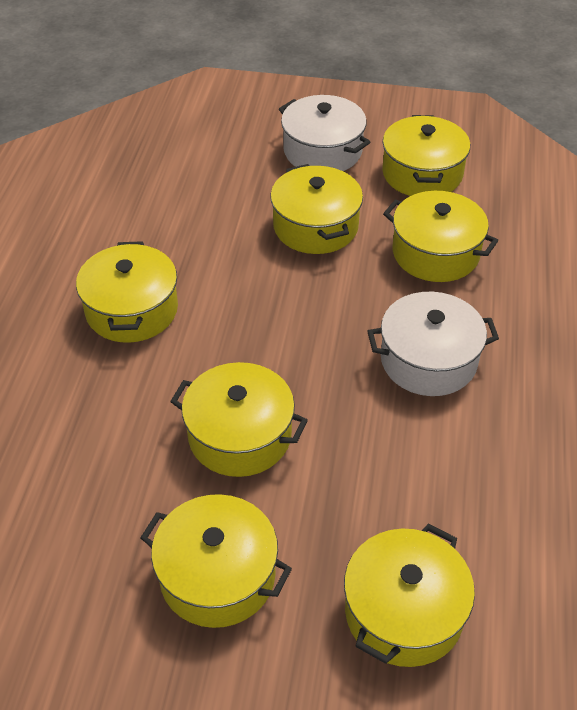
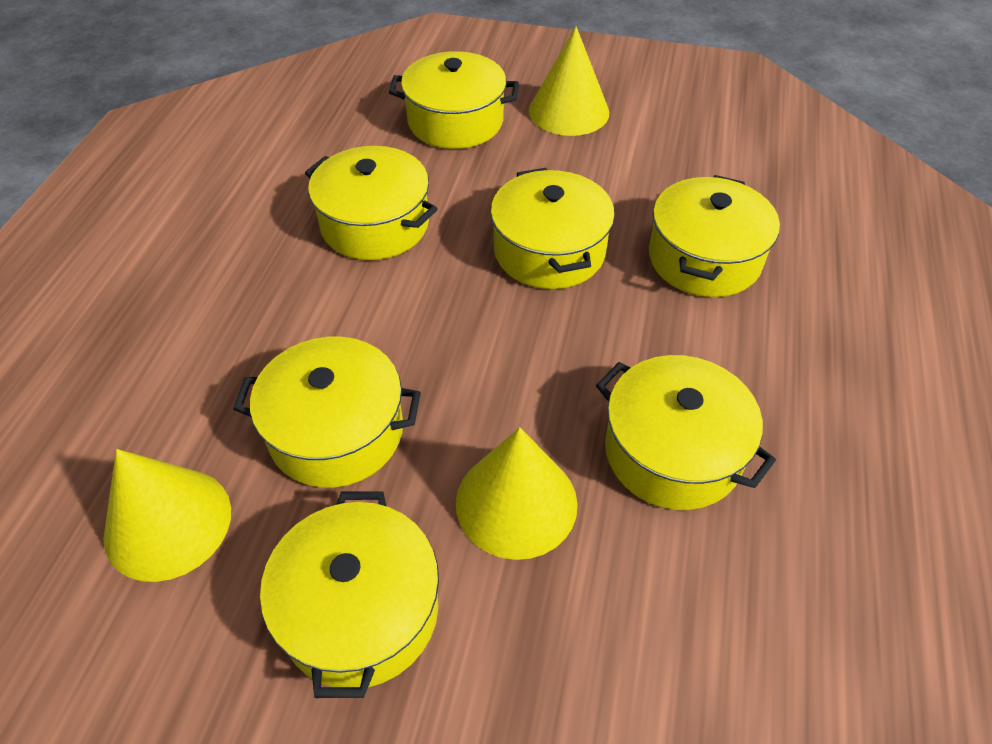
white pot: [279,95,370,171] [367,292,499,396] = 2 -> none = 0
yellow cone: none = 0 -> [103,449,231,582] [456,427,578,560] [529,26,609,136] = 3

